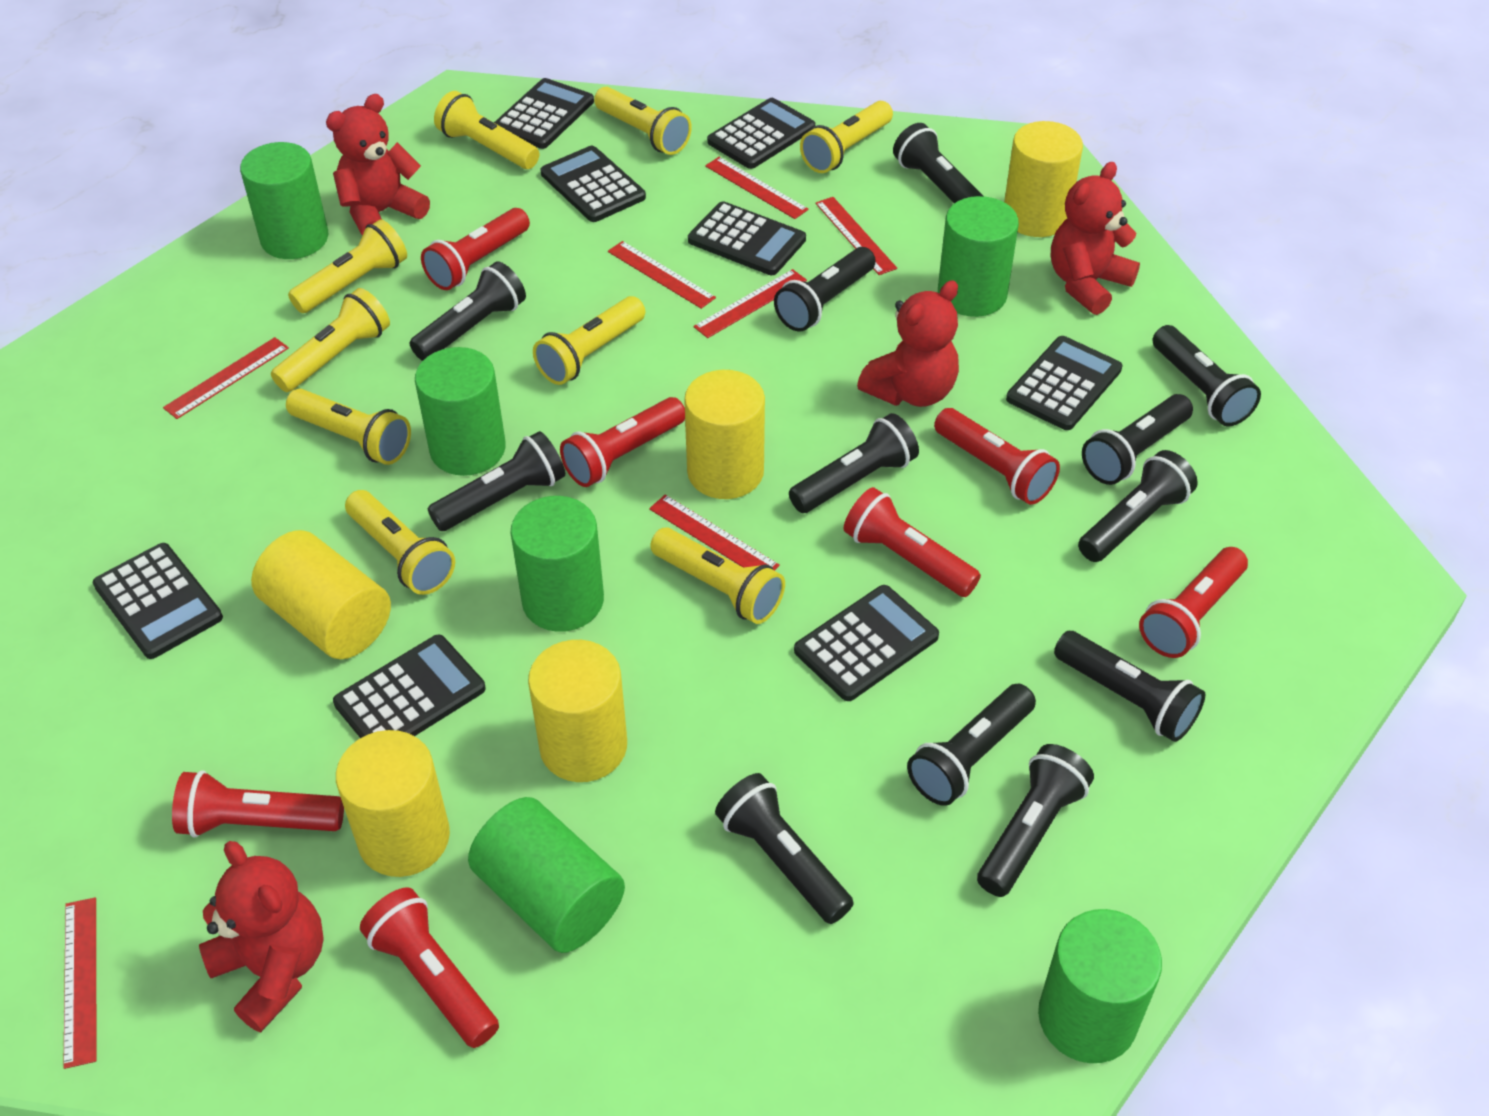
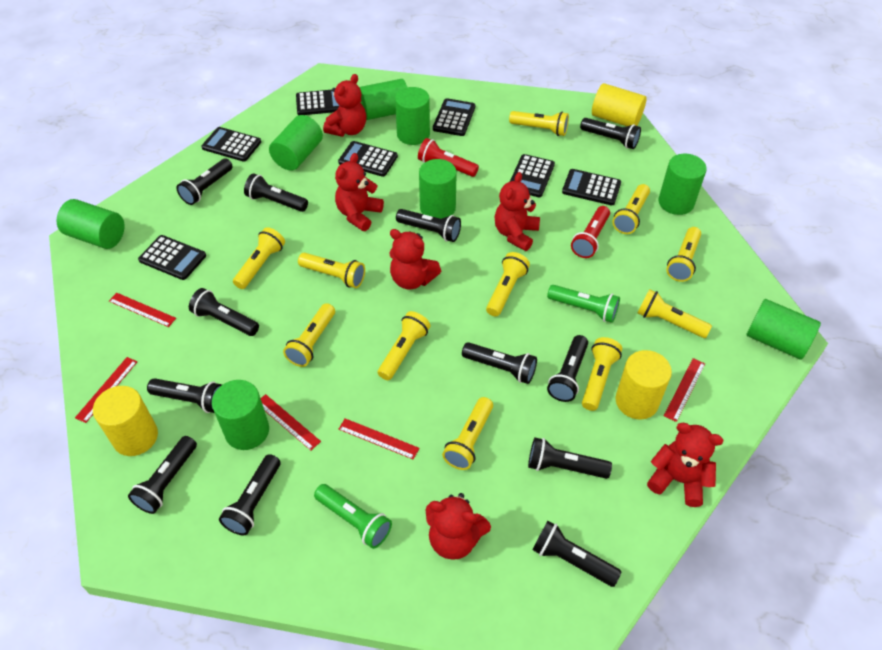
black calculator: [93,543,223,659] [333,635,486,738] [494,78,594,149] [541,146,646,222] [688,201,806,275] [707,98,815,169] [794,585,939,701] [1006,336,1122,430] = 8 -> [138,235,206,280] [201,127,261,162] [296,90,339,115] [338,141,398,177] [433,98,475,136] [510,154,555,197] [562,169,621,205] = 7
green cylinder: [240,142,329,259] [415,347,506,476] [468,797,625,953] [511,496,604,632] [938,196,1019,317] [1038,909,1162,1063] = 6 -> [57,199,124,249] [212,380,269,450] [269,115,323,171] [359,79,407,120] [395,87,430,145] [419,159,457,219] [658,154,707,215] [747,299,821,360] = 8
green flashlight: none = 0 -> [314,484,392,549] [547,285,620,323] = 2
red flashlight: [172,770,344,837] [360,887,499,1048] [421,208,530,290] [560,397,685,487] [843,487,981,597] [934,408,1060,505] [1139,547,1248,658] = 7 -> [418,138,479,177] [571,206,610,258] = 2
red ruler: [63,897,96,1069] [163,337,289,419] [608,241,716,309] [649,495,780,571] [693,269,807,338] [705,157,809,219] [815,197,897,275] = 7 -> [75,357,137,423] [109,293,176,327] [261,394,321,451] [339,418,419,460] [664,358,705,422] = 5
red teddy bear: [199,841,324,1033] [326,94,430,235] [857,280,959,407] [1051,162,1140,315] = 4 -> [323,74,366,137] [335,153,384,231] [389,229,441,290] [426,493,491,560] [494,172,540,251] [647,423,723,507] = 6
yellow cylinder: [251,530,391,659] [336,730,450,877] [528,640,627,782] [684,370,765,499] [1004,121,1083,237] = 5 -> [93,386,158,456] [592,83,647,126] [615,350,672,420] = 3
yellow flashlight: [271,288,390,392] [286,389,411,465] [288,219,407,313] [345,490,455,595] [434,91,539,169] [533,296,645,385] [594,86,692,155] [650,527,785,624] [800,101,893,173] = 9 -> [233,227,285,289] [283,303,335,367] [298,253,365,288] [378,311,431,380] [442,397,493,470] [486,252,530,317] [509,111,569,136] [582,337,622,411] [612,184,650,234] [638,289,712,338] [666,227,701,282] = 11

